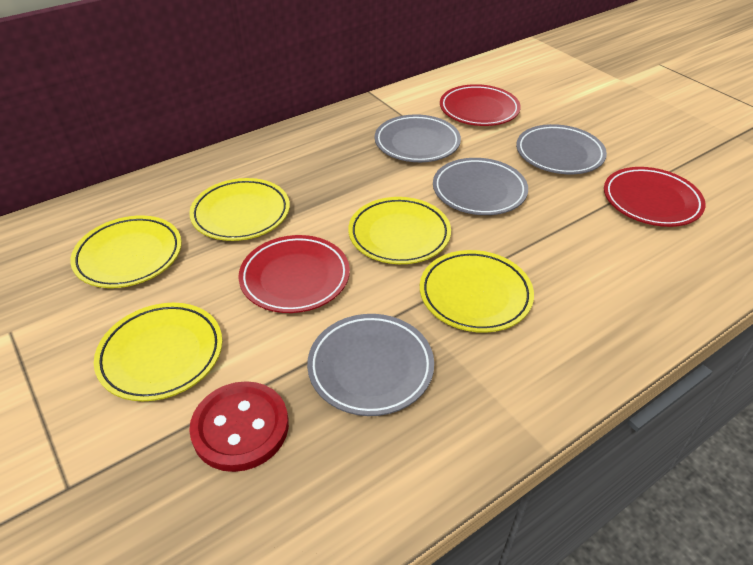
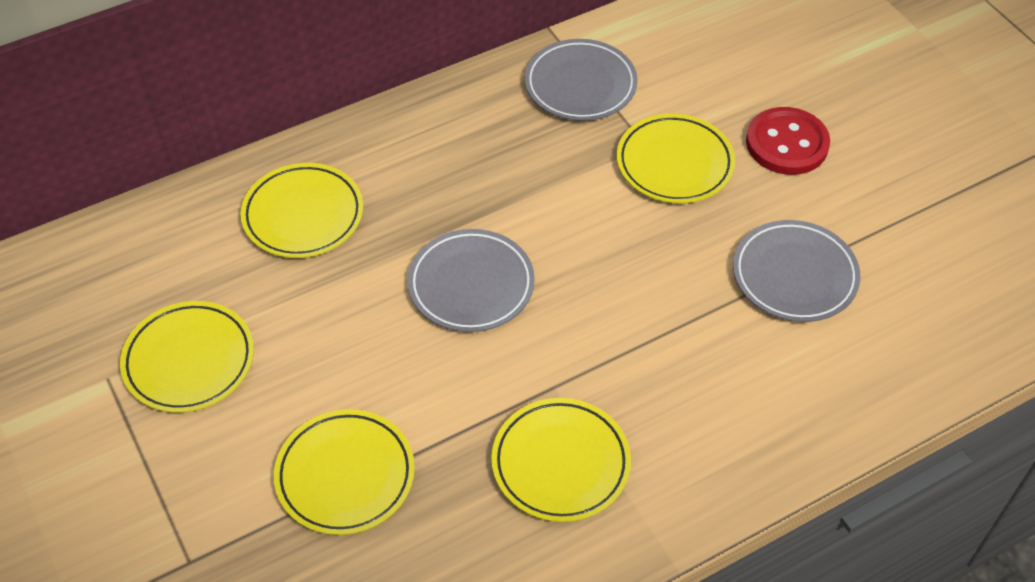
grey plate: [307,314,434,416] [375,114,461,162] [433,158,528,215] [516,124,607,174] = 4 -> [408,229,535,332] [525,39,638,121] [733,220,860,322] = 3
red plate: [239,235,350,313] [440,84,521,126] [604,167,706,227] = 3 -> none = 0

